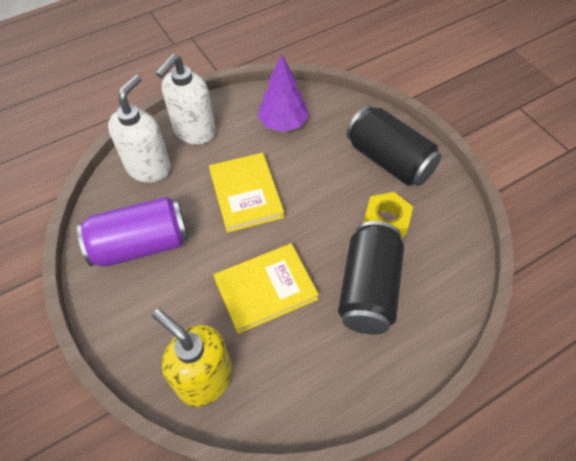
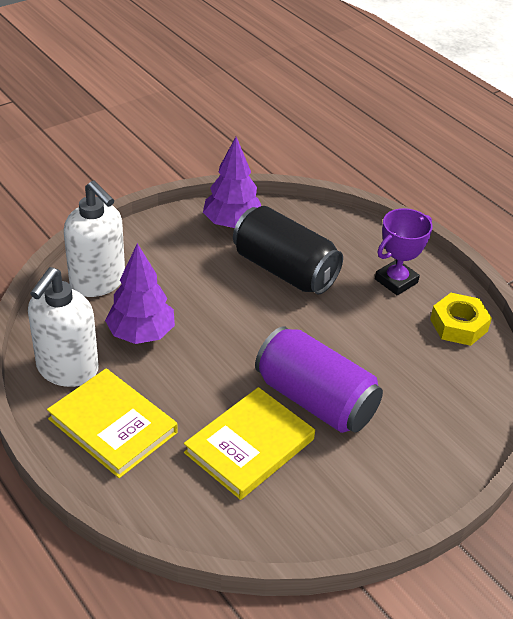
black can: [338,221,404,334] [346,105,441,186] = 2 -> [233,206,343,294] = 1
purple tree: [257,54,309,132] = 1 -> [105,243,175,344] [203,137,261,228] = 2
purple trophy: none = 0 -> [375,208,433,295] = 1
yellow soap dispenser: [152,309,232,407] = 1 -> none = 0

